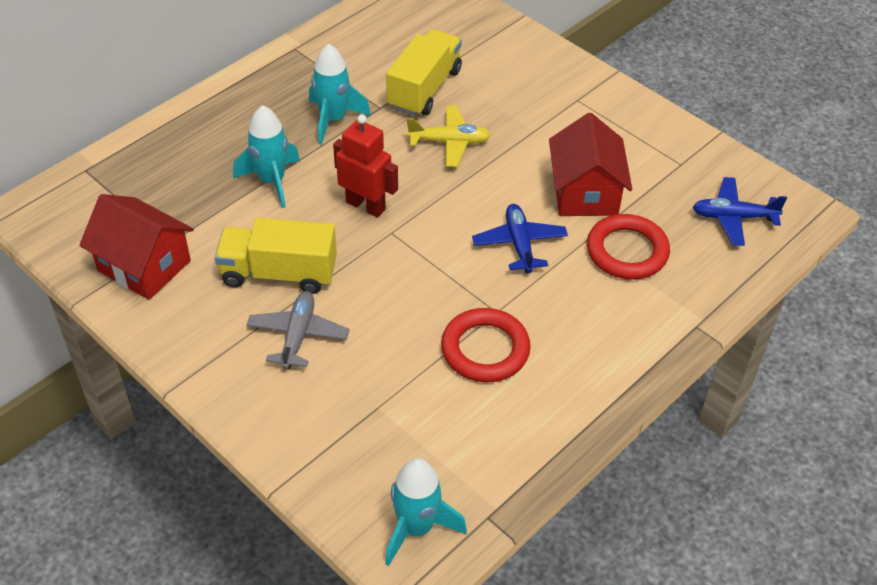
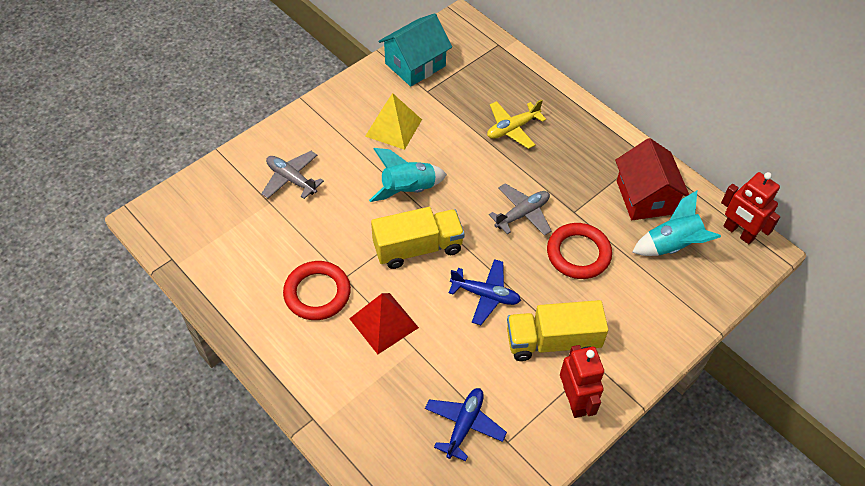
grey plane: [247,291,349,369] = 1 -> [261,151,324,199] [489,183,551,236] = 2
red house: [79,194,194,300] [549,113,632,216] = 2 -> [615,138,689,220] = 1
red pyramid: none = 0 -> [349,293,419,354] = 1
red robot: [333,115,398,218] = 1 -> [560,345,604,418] [721,172,780,244] = 2
turquoise house: none = 0 -> [379,13,452,87] = 1
turquoise rocket: [233,105,300,208] [309,44,371,145] [385,458,467,566] = 3 -> [369,148,447,202] [632,191,721,256] = 2
yellow pyramid: none = 0 -> [365,93,422,150] = 1

